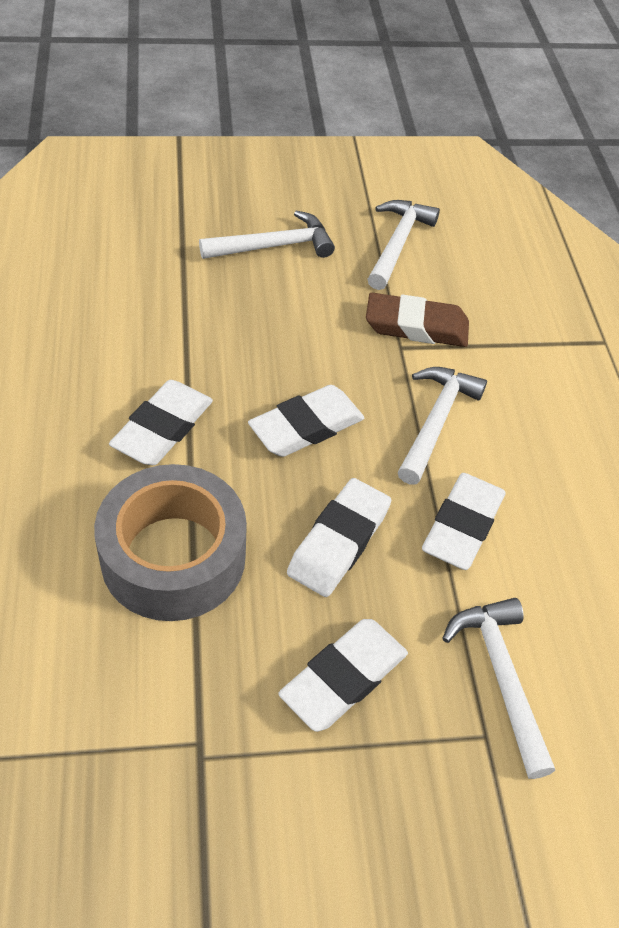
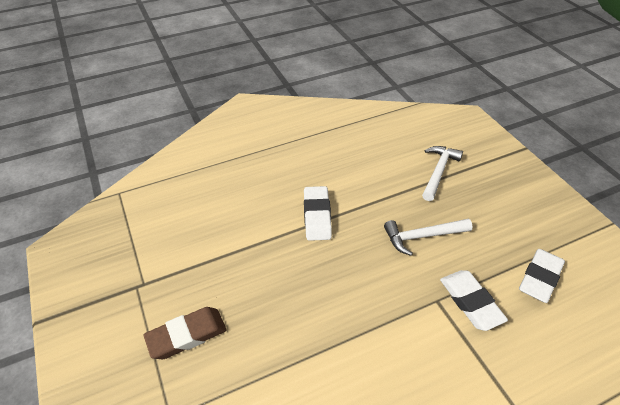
grey tape: [94,464,247,621] = 1 -> none = 0
white eraser: [109,380,213,465] [248,385,364,457] [278,619,408,732] [287,478,391,597] [422,473,506,570] = 5 -> [304,186,332,241] [440,270,508,331] [519,249,565,303] = 3
white hammer: [199,211,335,259] [368,200,440,290] [398,367,487,485] [442,598,555,779] = 4 -> [384,219,473,256] [422,146,463,201] = 2

